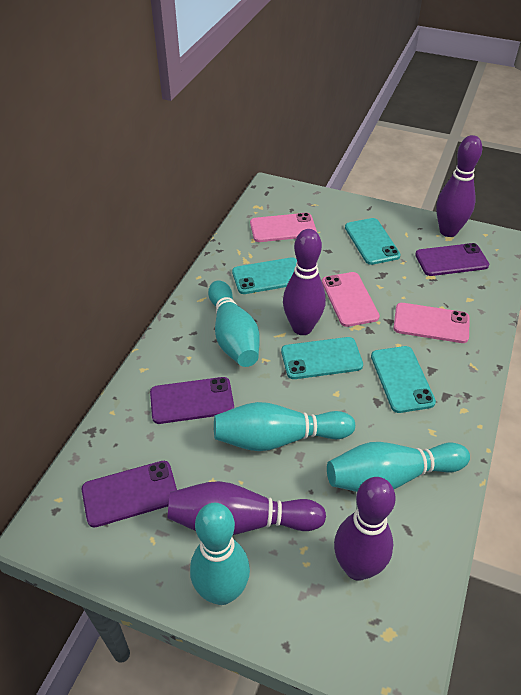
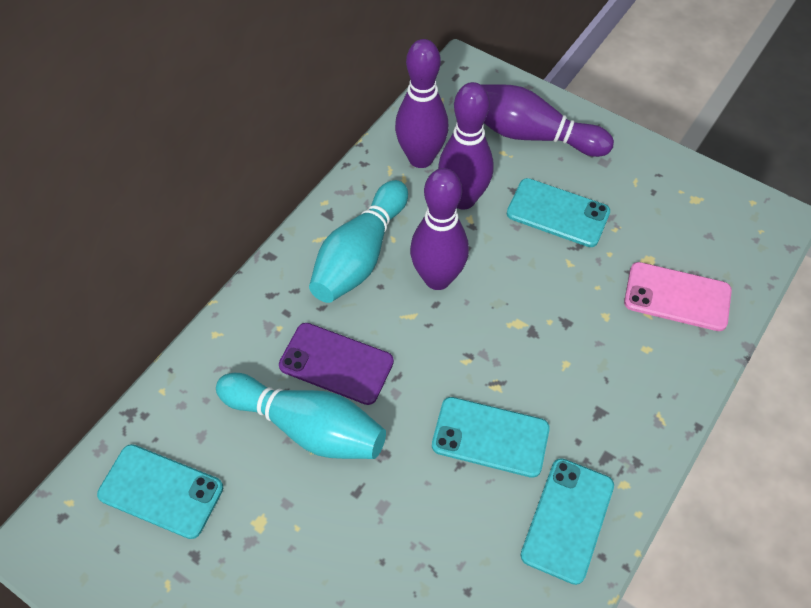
pink phone: [250,213,317,242] [322,272,380,327] [394,303,470,343] = 3 -> [624,262,732,331] = 1
purple phone: [82,461,177,528] [150,377,234,424] [415,243,489,276] = 3 -> [279,323,394,405] = 1
turquoise bowling pin: [190,503,250,605] [208,281,260,367] [214,402,355,451] [327,442,470,492] = 4 -> [216,373,386,459] [309,180,408,303] = 2

